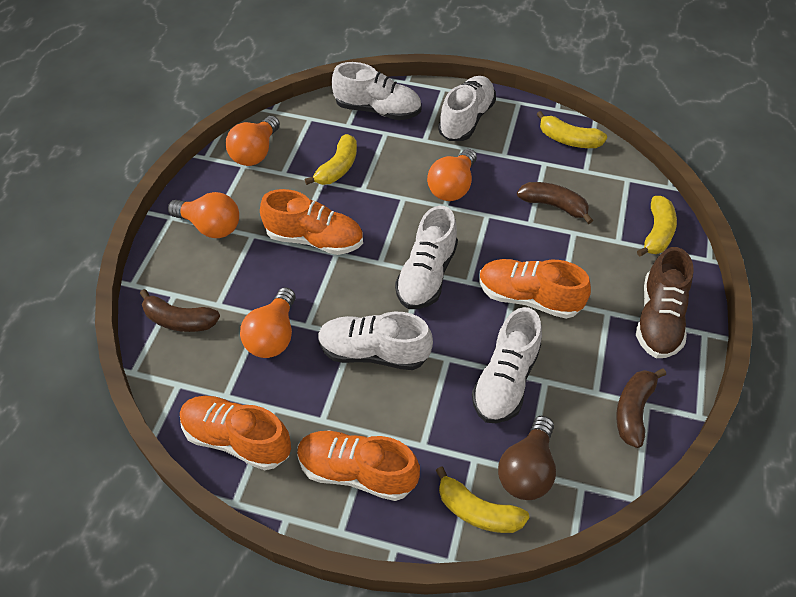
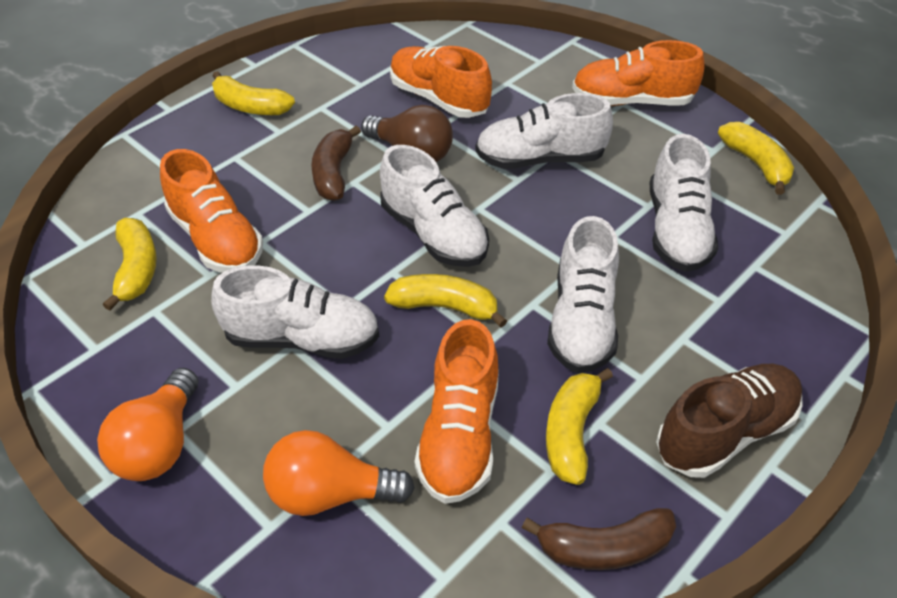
brown banana: [140,289,220,332] [517,182,593,224] [616,368,666,448] = 3 -> [311,126,361,201] [522,508,676,570] = 2
orange light bulb: [168,192,239,238] [226,116,280,166] [240,288,296,358] [427,149,477,201] = 4 -> [97,368,198,481] [263,430,415,516] = 2
yellow banana: [304,134,357,185] [436,466,529,533] [537,111,607,148] [637,196,677,256] = 4 -> [103,218,157,311] [212,71,295,115] [384,274,507,328] [546,368,613,485] [718,122,794,195] = 5

